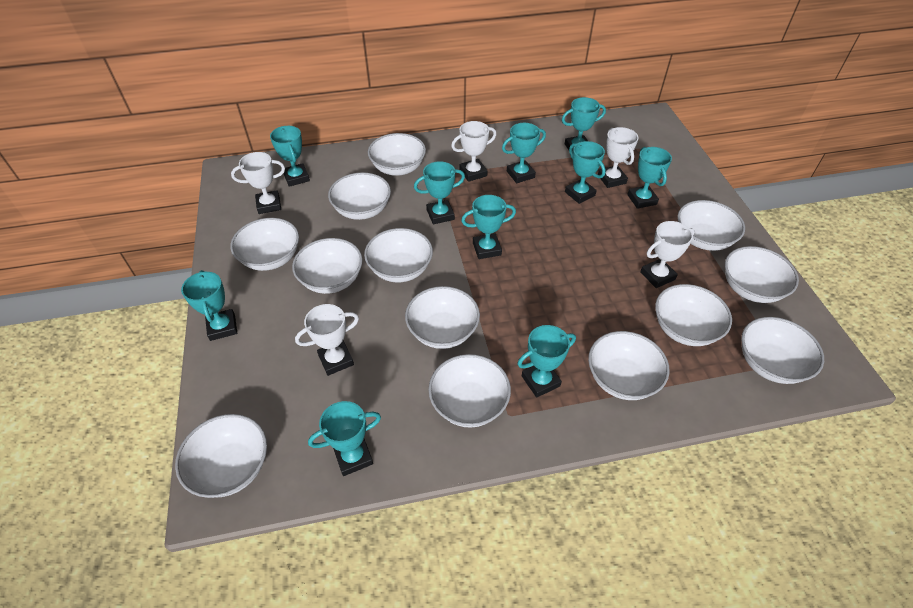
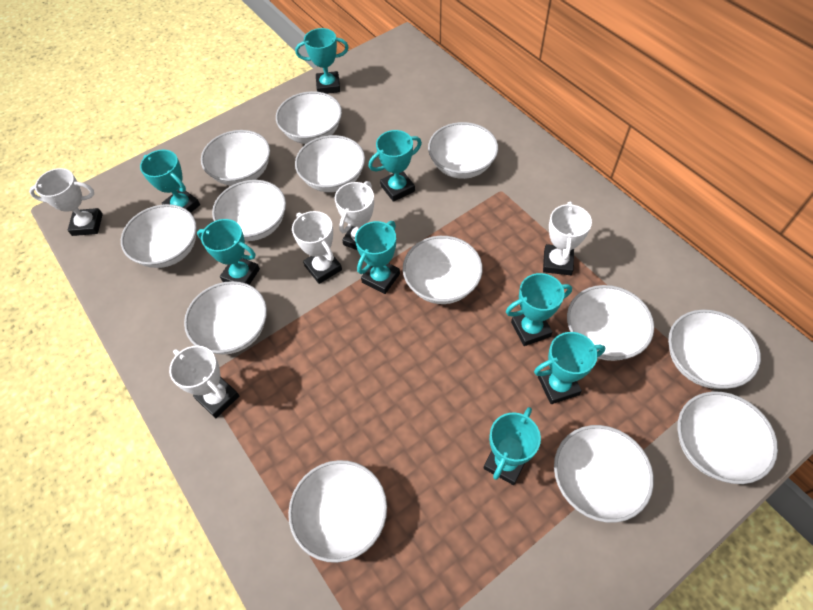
turquoise trophy: [181,270,237,341] [270,126,310,187] [308,401,381,476] [414,161,465,224] [461,195,516,259] [502,123,546,183] [517,325,576,398] [562,97,606,150] [565,141,606,204] [627,147,672,209] = 10 -> [140,150,200,213] [197,219,260,285] [295,28,349,94] [355,221,400,294] [368,130,422,202] [483,407,541,485] [506,273,572,346] [534,332,606,404] = 8

